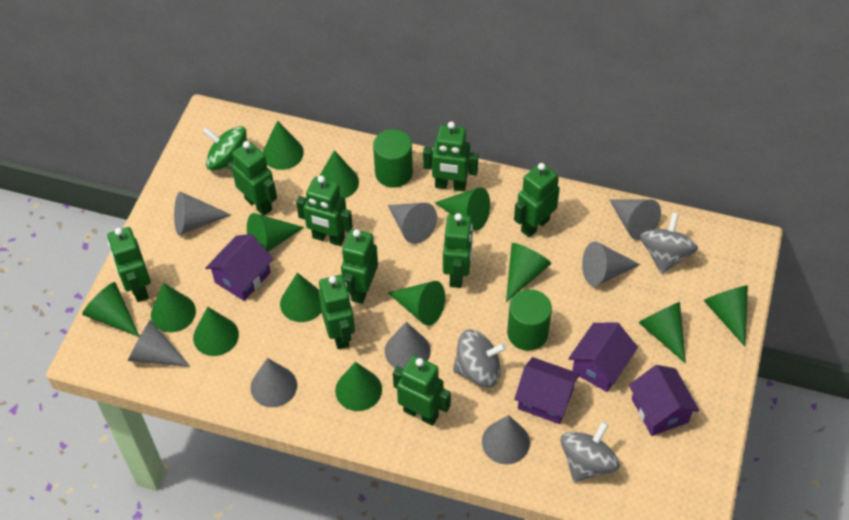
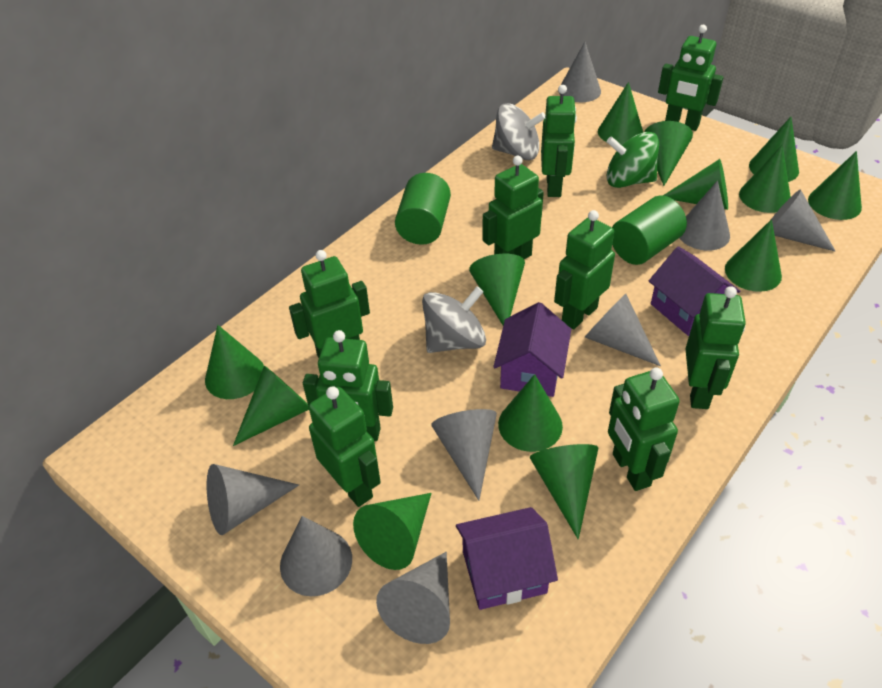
grey spinning top: [453,329,506,387] [561,421,620,482] [640,212,698,274] = 3 -> [422,286,486,353] [492,103,545,160] = 2
purple house: [206,234,274,301] [514,357,580,424] [568,322,638,392] [629,365,699,436] = 4 -> [456,507,558,610] [493,302,571,397] [649,246,740,336] = 3

